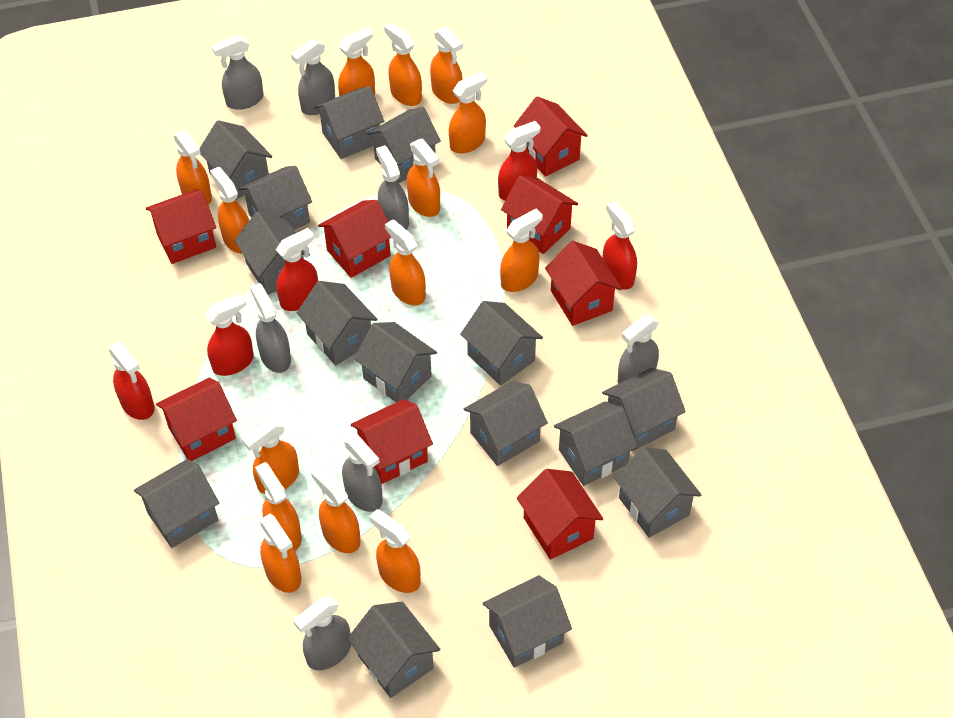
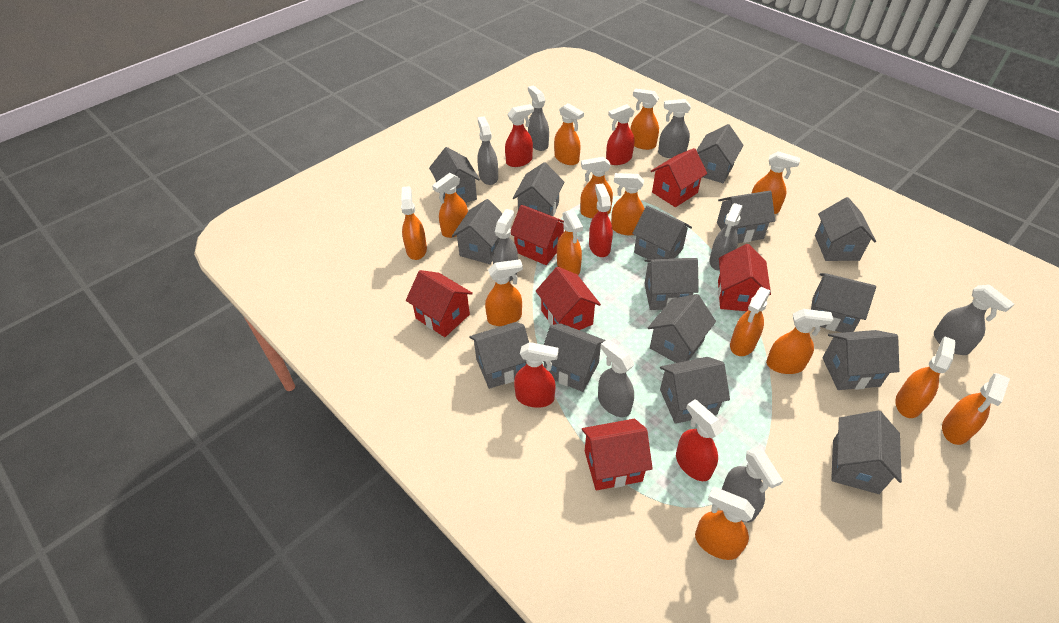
grey spray bottle: [212,35,264,110] [250,283,291,373] [291,39,335,115] [294,596,351,670] [342,434,383,512] [376,145,409,230] [618,315,659,384] = 7 -> [477,116,498,185] [493,209,518,282] [528,85,549,151] [598,339,634,417] [658,99,691,158] [709,203,743,271] [722,447,783,523] [934,285,1014,355] = 8
red house: [146,190,216,264] [156,378,237,461] [318,200,392,278] [351,399,433,484] [501,175,578,254] [514,96,588,177] [517,469,603,560] [545,241,622,326] = 8 -> [406,270,473,337] [511,205,564,265] [536,267,601,330] [582,419,653,490] [651,148,707,207] [718,244,771,311] = 6

